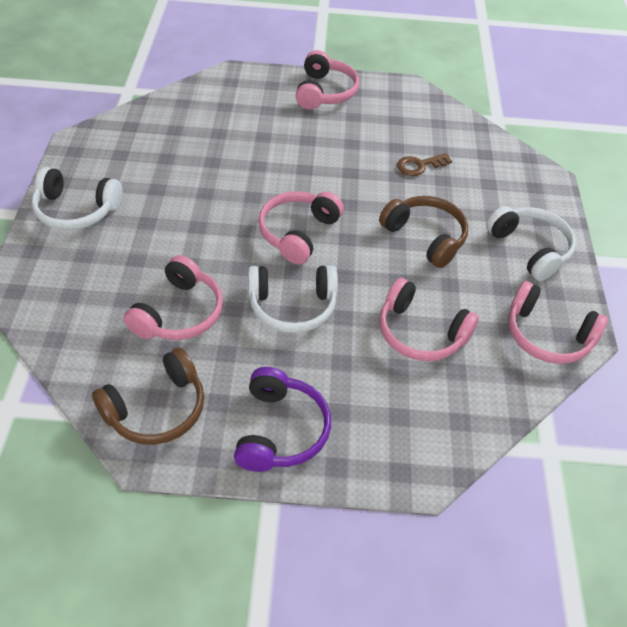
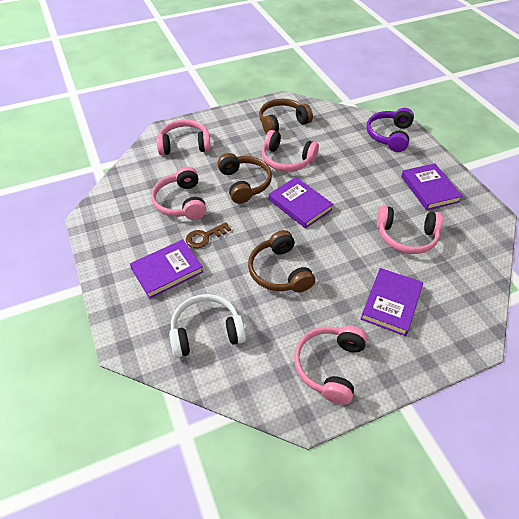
brown headphones: [92,348,204,445] [379,196,468,268] = 2 -> [217,153,272,204] [248,230,315,292] [259,99,313,134] = 3
purple book: none = 0 -> [130,239,203,299] [269,177,333,228] [361,268,423,336] [401,163,462,210] = 4
white headphones: [32,167,122,230] [248,265,338,333] [486,206,576,281] = 3 -> [169,294,246,358] = 1

